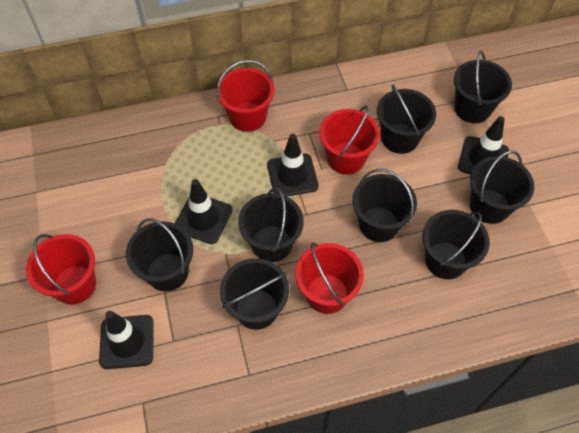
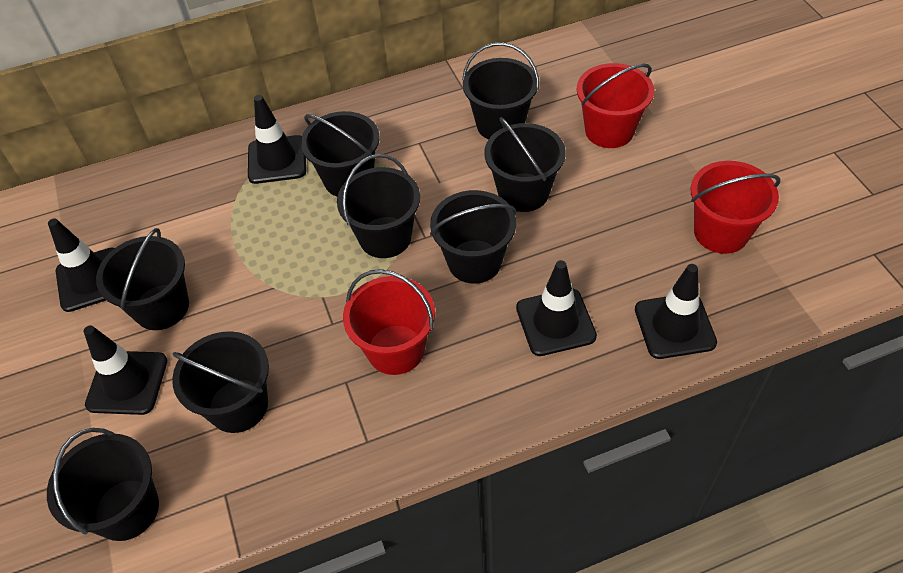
black traffic cone: [99,311,154,369] [175,179,233,244] [267,134,318,196] [458,116,509,174] = 4 -> [48,219,115,312] [84,325,167,415] [248,95,306,184] [516,260,597,356] [635,264,717,359] = 5
red bucket: [26,234,96,305] [217,60,275,132] [295,242,364,314] [319,106,380,175] = 4 -> [343,269,435,375] [577,63,654,148] [690,161,780,254] = 3

